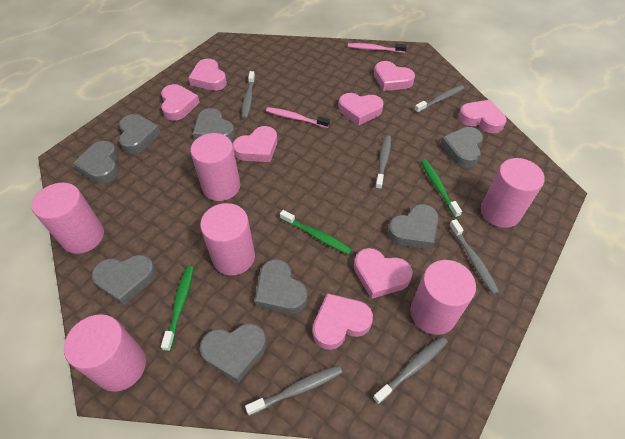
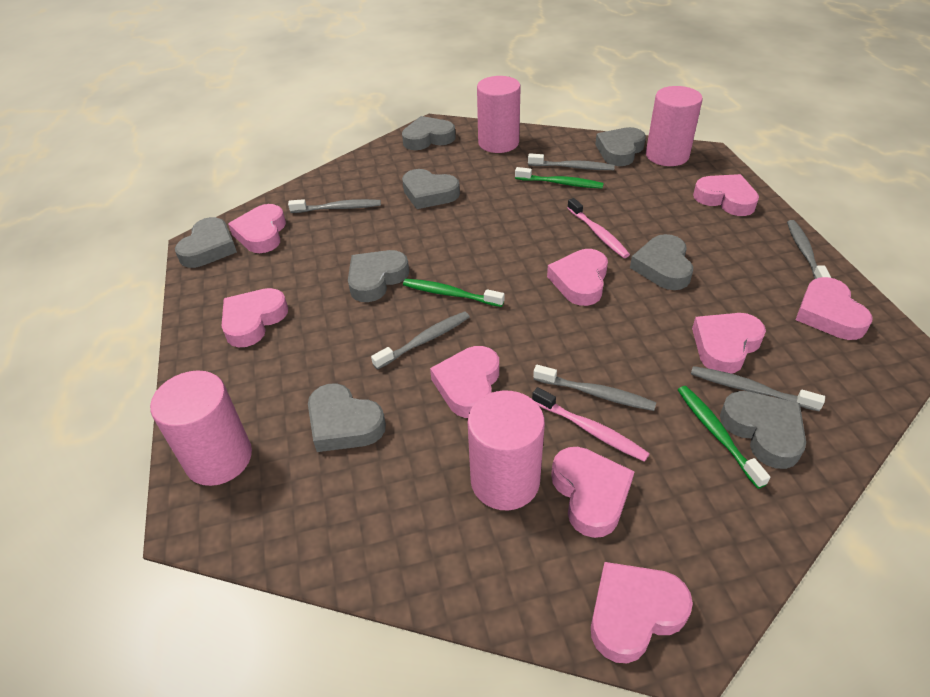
pink cylinder: [32,183,104,254] [64,314,146,392] [190,133,240,201] [200,203,255,275] [410,260,476,335] [481,158,545,228] = 6 -> [150,370,252,486] [468,390,545,510] [477,76,521,153] [646,86,703,166] = 4
pink heart: [161,84,200,121] [189,59,227,91] [233,126,277,162] [313,293,373,350] [339,93,384,126] [354,248,413,299] [374,61,415,91] [458,100,507,133] = 8 -> [221,288,288,347] [228,204,286,253] [430,346,499,418] [547,249,608,306] [551,447,635,538] [591,562,693,663] [692,313,766,374] [693,174,759,216] [796,277,873,340] = 9

